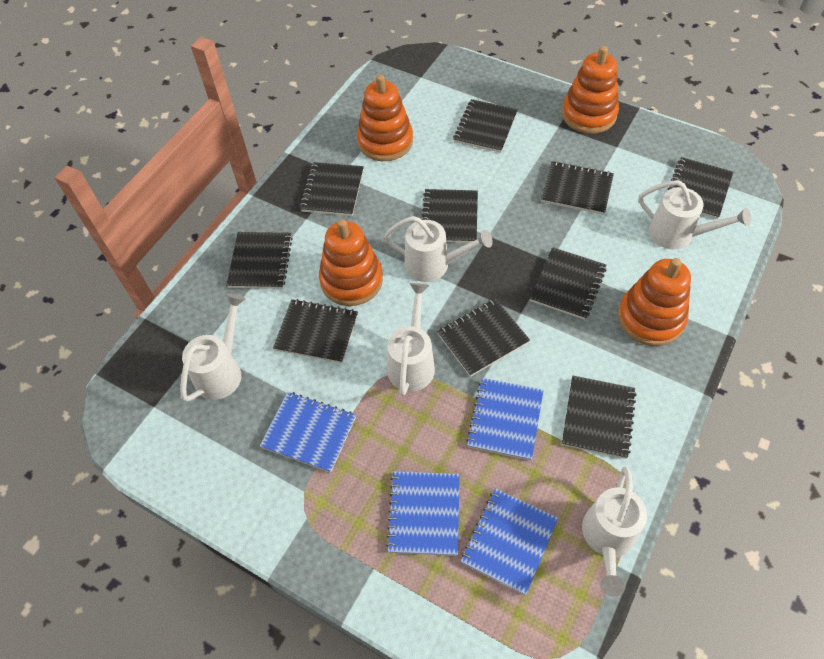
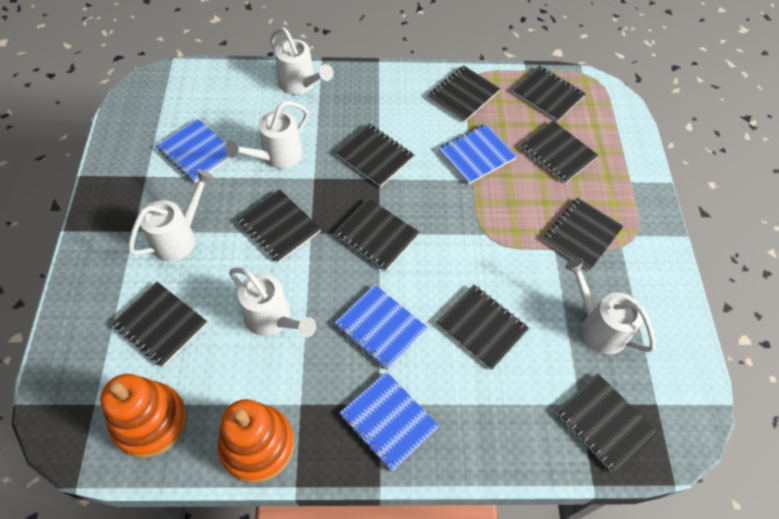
orange stacking toy: [319,219,383,306] [357,74,413,161] [562,46,619,134] [618,258,691,346] = 4 -> [100,374,187,458] [217,399,294,483] = 2

